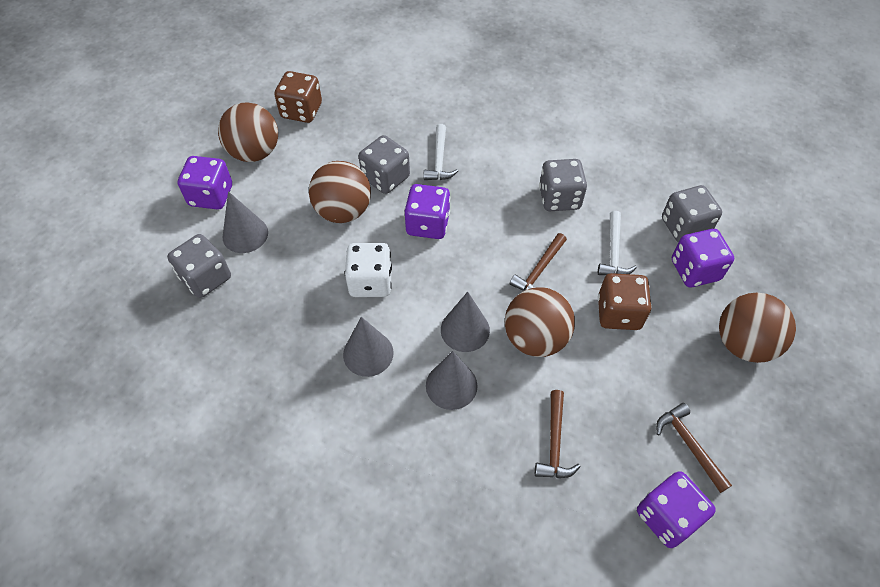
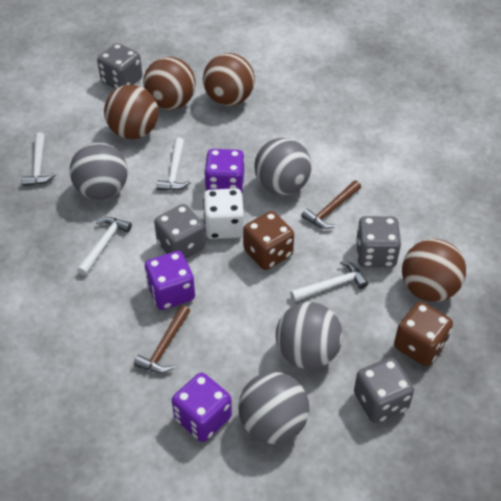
brown hammer: [510,233,567,291] [535,390,581,478] [656,403,732,493] = 3 -> [134,305,190,373] [301,180,361,229] = 2
grey ball: none = 0 -> [70,142,128,200] [238,372,309,444] [255,138,312,195] [276,302,343,369] = 4
grey cone: [223,191,268,253] [343,317,394,377] [426,351,478,410] [441,292,490,352] = 4 -> none = 0
purple dice: [177,156,232,210] [404,184,450,239] [637,471,716,548] [672,229,734,287] = 4 -> [145,251,195,310] [172,373,232,442] [204,149,245,193] = 3
white hammer: [423,124,458,180] [598,211,637,275] = 2 -> [21,132,56,186] [77,217,132,276] [156,138,191,191] [290,261,368,302] = 4

